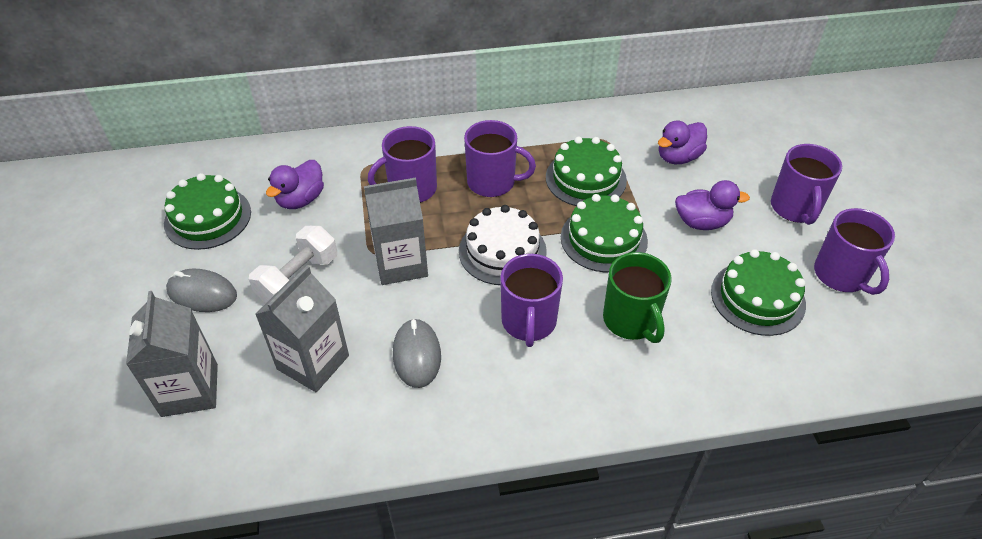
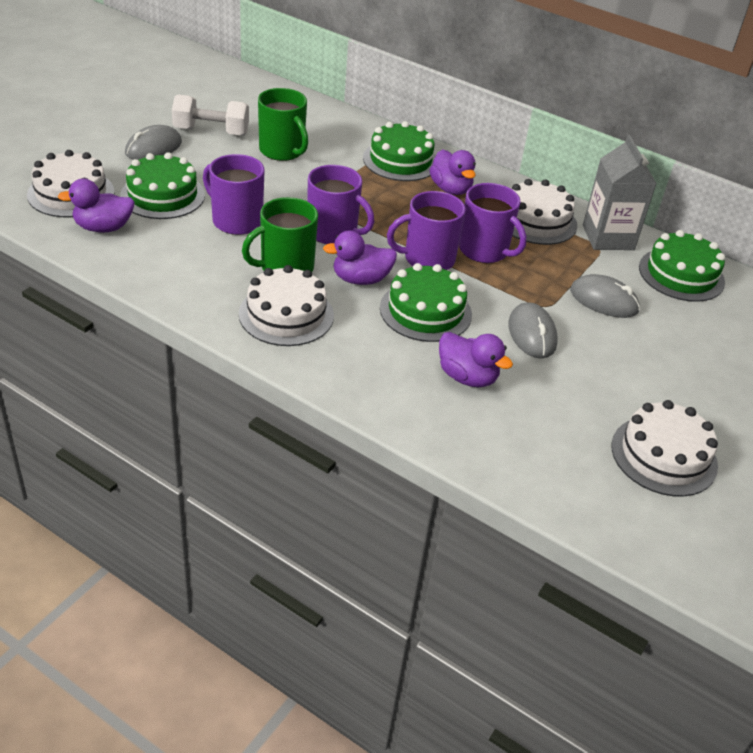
green mug: [603,252,672,343] = 1 -> [242,197,318,272] [258,88,308,161] = 2
grey carton: [126,291,218,417] [255,266,349,392] [364,178,428,285] = 3 -> [583,135,657,250] = 1
grey mouse: [166,269,237,312] [393,318,441,388] = 2 -> [125,125,182,160] [508,302,558,359] [570,274,640,318] = 3
purple duck: [266,160,324,209] [658,120,707,164] [675,180,750,230] = 3 -> [58,179,135,233] [323,230,397,285] [429,149,476,195] [439,332,513,387] = 4
purple mug: [368,126,437,203] [464,120,536,197] [501,254,563,347] [771,144,842,225] [814,208,895,295] = 5 -> [203,154,264,235] [307,165,375,244] [387,191,466,270] [459,183,526,263] = 4
white cake: [459,205,547,285] = 1 -> [27,150,115,218] [239,265,334,346] [512,179,577,245] [611,400,718,497] = 4

